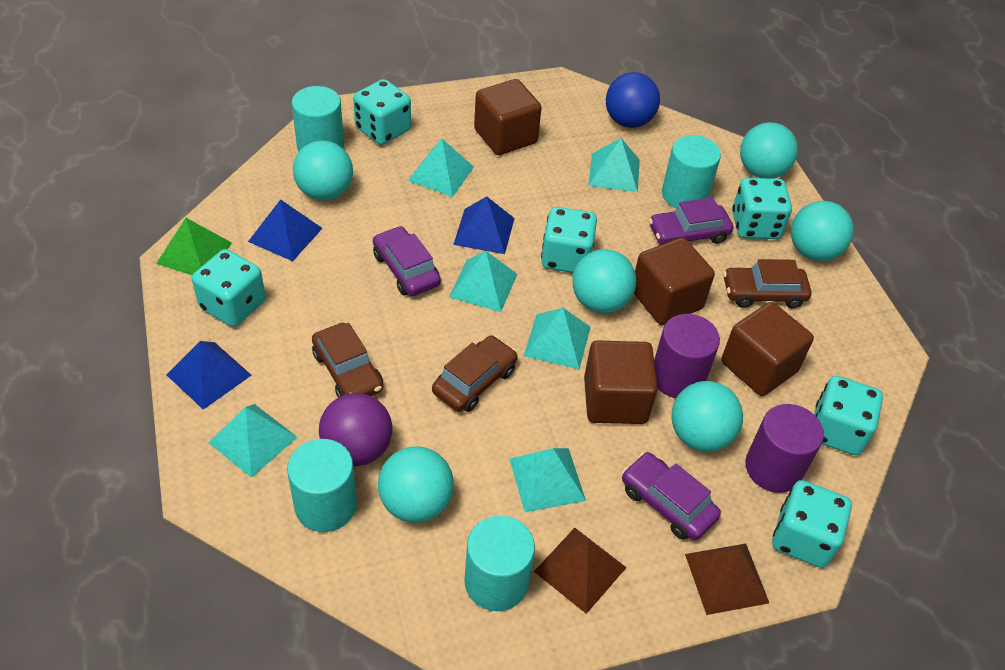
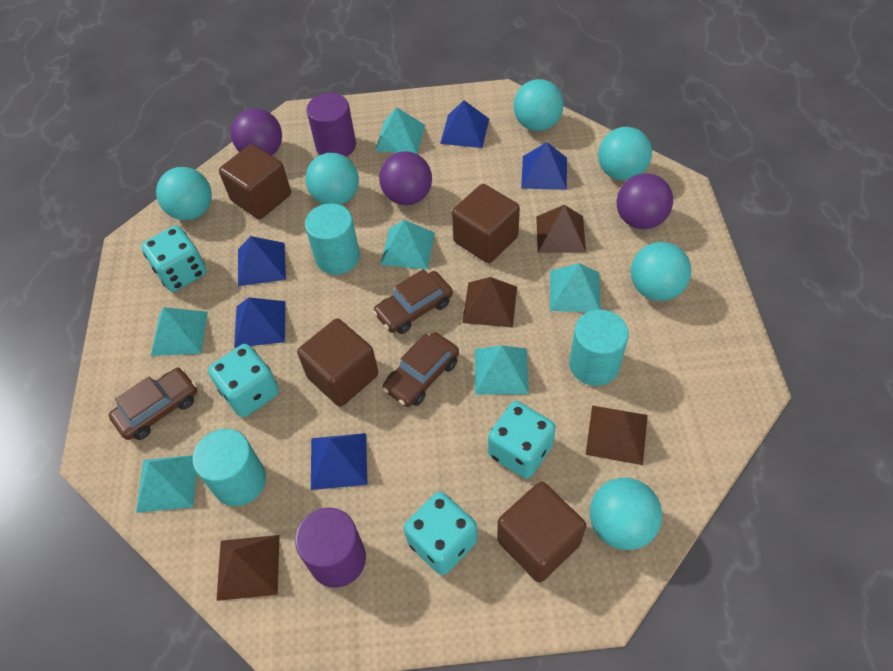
blue ball: [606,72,660,128] = 1 -> none = 0
blue pyramid: [167,341,251,410] [248,199,323,261] [453,196,515,254] = 3 -> [234,297,285,348] [238,236,286,286] [311,433,368,490] [440,100,489,148] [521,142,567,190] = 5
brown pyramid: [534,528,627,614] [685,544,769,615] = 2 -> [216,535,279,601] [462,277,517,328] [536,205,586,253] [586,405,648,465] = 4
green pyramid: [156,218,232,275] = 1 -> none = 0
purple ball: [319,393,392,466] = 1 -> [231,108,282,155] [379,151,432,205] [617,173,673,229] = 3
purple car: [373,226,441,296] [622,452,721,540] [649,197,733,245] = 3 -> none = 0
turquoise cylinder: [287,439,357,532] [292,86,344,151] [464,516,535,611] [662,135,721,208] = 4 -> [193,429,266,506] [305,203,360,275] [569,310,629,386] = 3
turquoise dice: [192,249,266,327] [353,79,411,145] [541,207,597,273] [732,178,792,239] [772,480,852,568] [814,375,883,455] = 6 -> [141,226,207,292] [208,344,279,418] [404,492,477,575] [488,401,556,479] = 4

